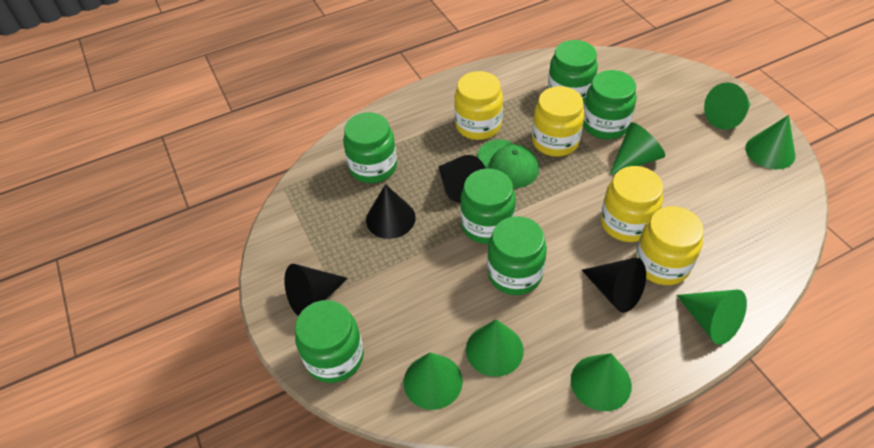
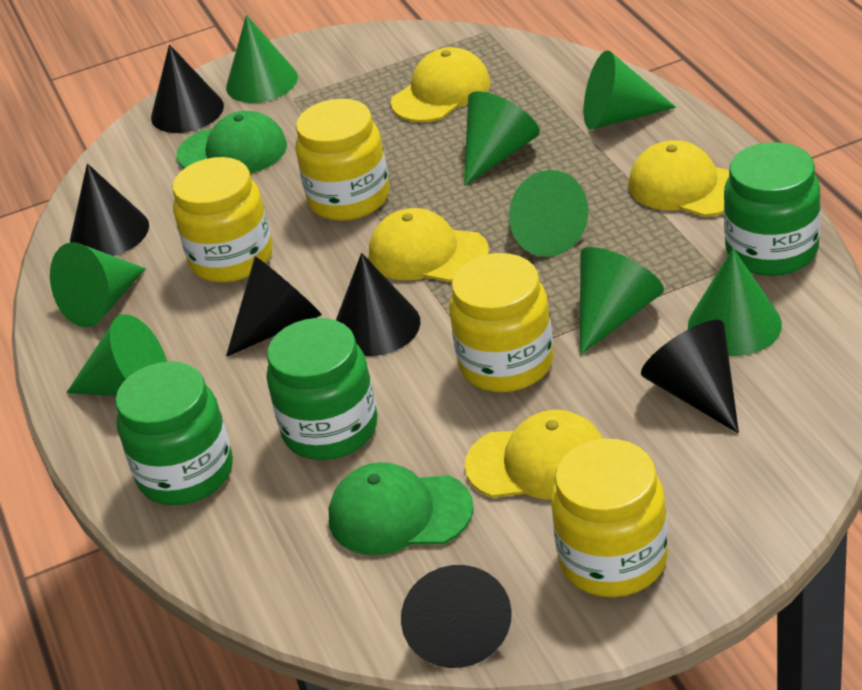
black cone: [284,264,348,316] [366,184,416,239] [438,155,485,203] [582,258,646,313] = 4 -> [70,163,149,256] [151,44,224,133] [226,256,322,357] [336,253,420,356] [401,565,512,668] [641,320,739,433] = 6
green cap: [477,139,539,188] = 1 -> [176,111,287,173] [329,462,474,555] = 2
green cone: [404,352,463,410] [466,319,524,377] [571,353,632,411] [610,122,665,175] [677,290,747,345] [704,82,751,130] [745,115,796,169] = 7 -> [50,242,146,327] [66,314,167,396] [226,15,298,103] [464,91,540,186] [509,170,588,257] [580,247,664,355] [584,50,676,130] [688,248,782,356] = 8
green jar: [295,300,364,383] [343,112,397,183] [460,168,516,244] [487,216,547,295] [548,40,598,105] [583,70,637,140] = 6 -> [115,361,233,505] [267,318,377,460] [724,142,821,276] = 3
yellow cap: none = 0 -> [369,208,489,282] [391,47,490,122] [465,410,604,500] [629,140,729,217] = 4

